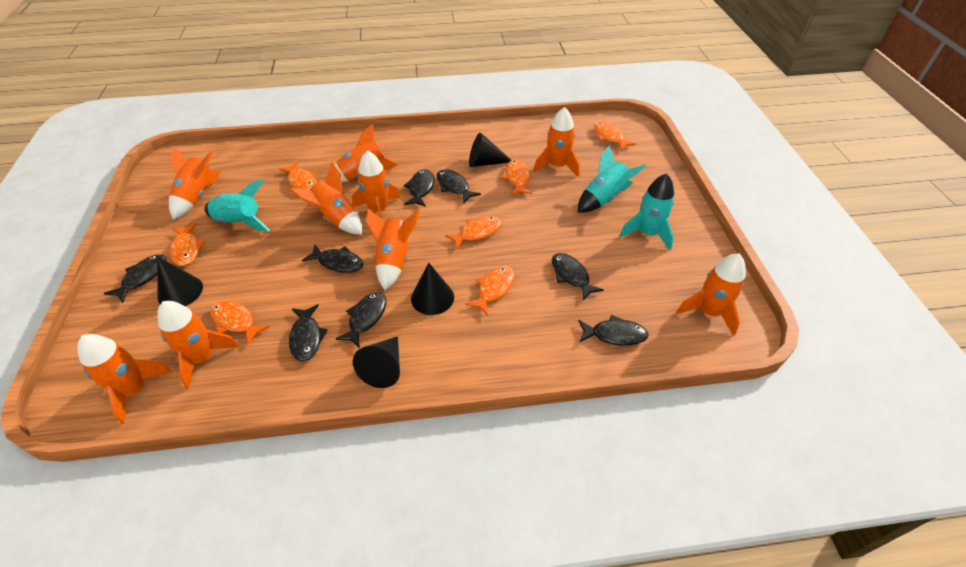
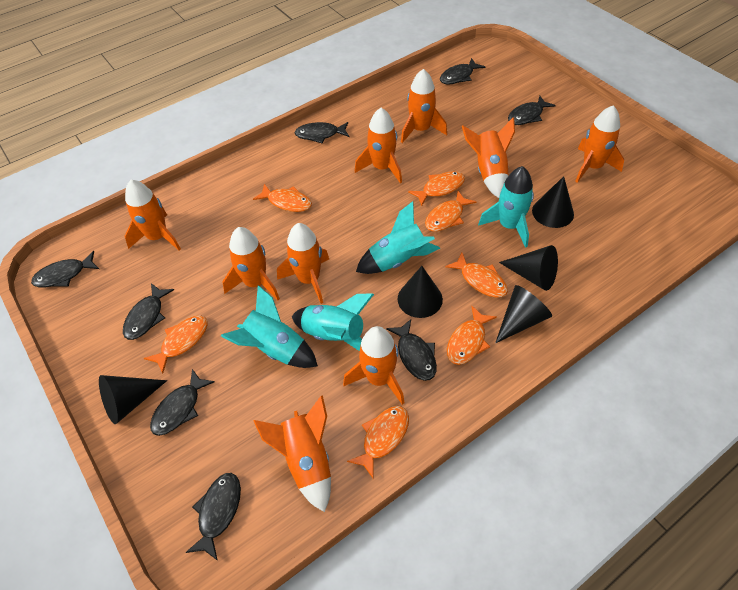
black cone: [157,256,203,306] [353,336,400,388] [411,263,454,315] [469,133,512,167] = 4 -> [99,375,167,424] [398,266,443,318] [495,285,552,343] [499,245,558,291] [532,176,574,228] = 5
turquoise rocket: [205,179,270,232] [578,145,646,213] [620,173,674,250] = 3 -> [221,285,318,368] [292,293,374,351] [356,201,440,274] [478,166,534,248] = 4

